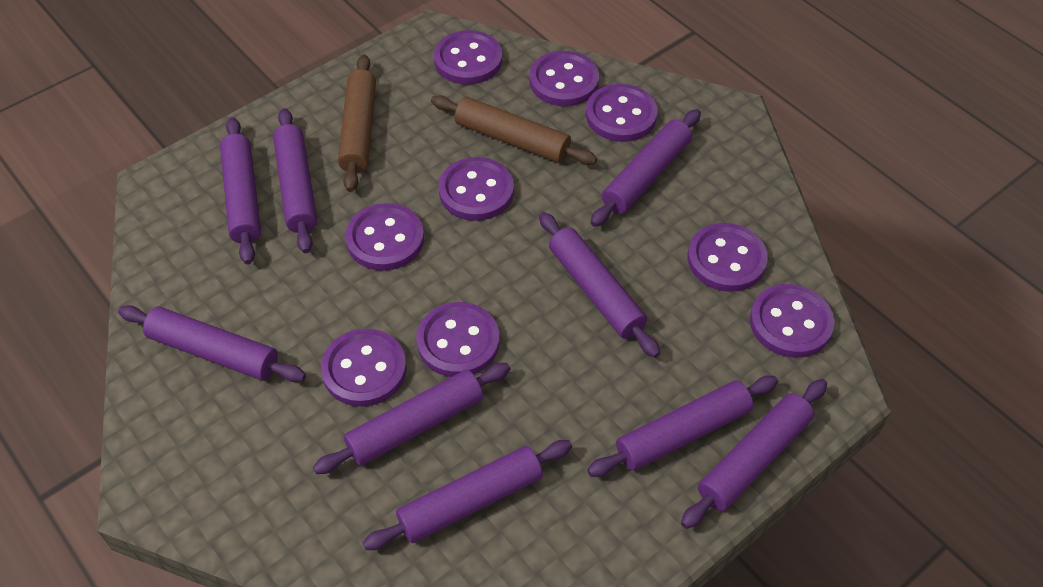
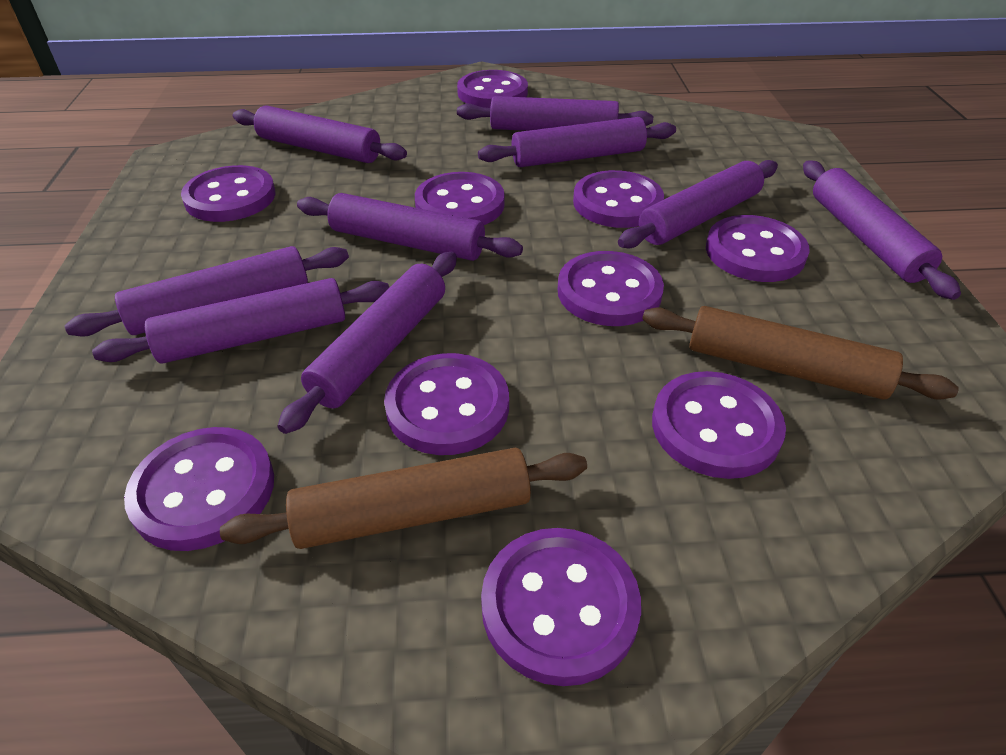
purple button: [321,329,407,407] [345,203,424,271] [416,302,499,377] [434,30,502,85] [439,157,514,221] [529,51,599,106] [586,84,658,142] [688,223,768,292] [750,284,834,358] = 9 -> [124,427,274,551] [181,165,275,222] [384,353,509,455] [415,172,505,225] [457,70,528,108] [481,528,641,686] [558,251,664,326] [573,170,664,228] [652,371,786,479] [706,215,810,282] = 10

